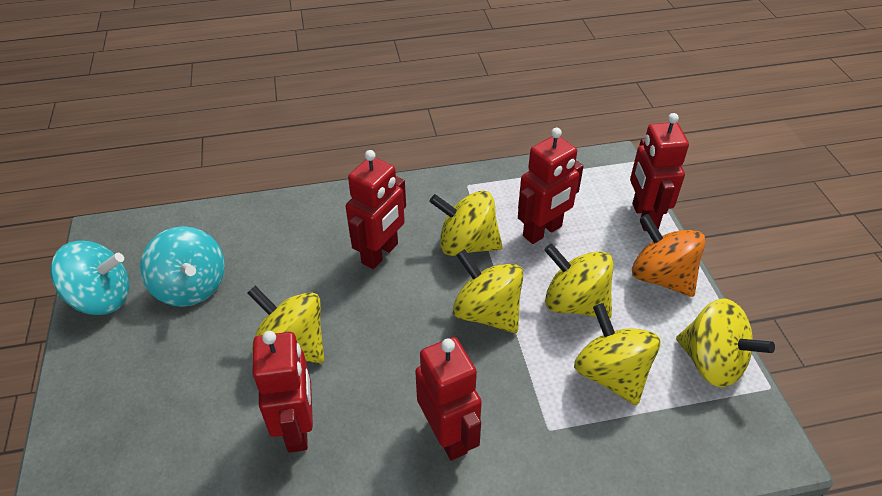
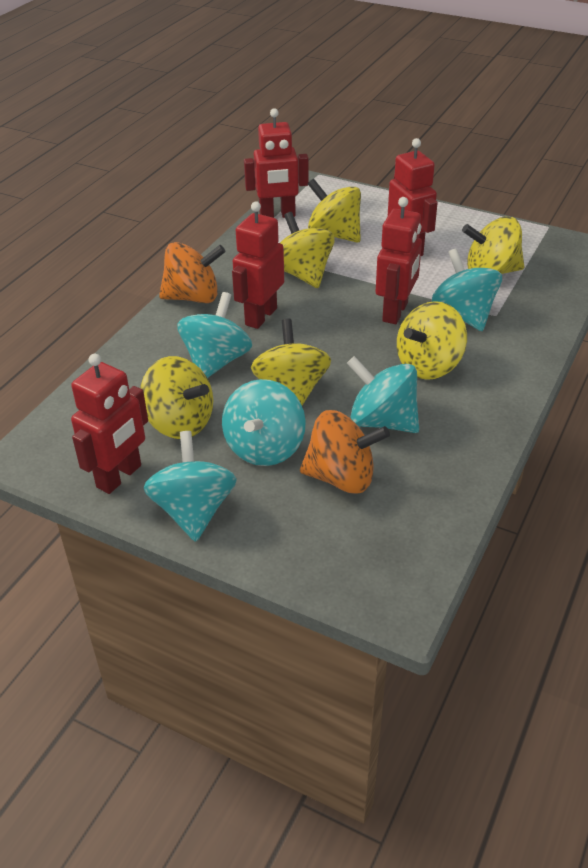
orange spinning top: [632,214,706,297] = 1 -> [159,242,226,303] [300,410,390,494] = 2
turquoise spinning top: [50,241,129,315] [140,226,225,307] = 2 -> [144,431,237,542] [177,292,252,378] [222,379,306,466] [347,356,419,433] [432,248,502,331] = 5

